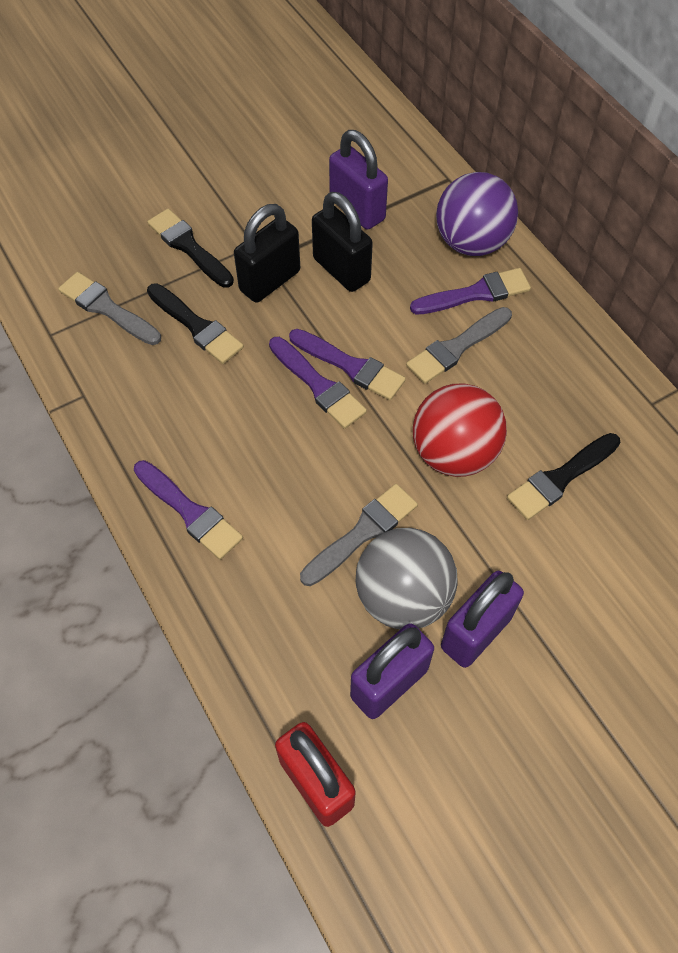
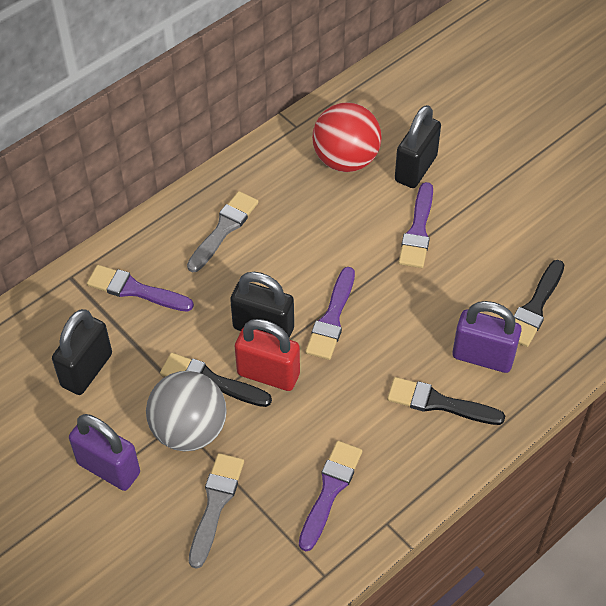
black padlock: [234,204,300,303] [312,192,373,292] = 2 -> [52,309,112,395] [230,272,294,338] [395,105,441,188] = 3
grey brush: [58,272,161,345] [300,484,418,586] [406,307,512,384] = 3 -> [187,191,259,272] [189,453,244,569] = 2
purple ball: [436,172,518,256] = 1 -> none = 0
purple padlock: [329,130,388,230] [350,623,434,719] [441,571,524,668] = 3 -> [69,414,140,491] [453,301,522,373] = 2

